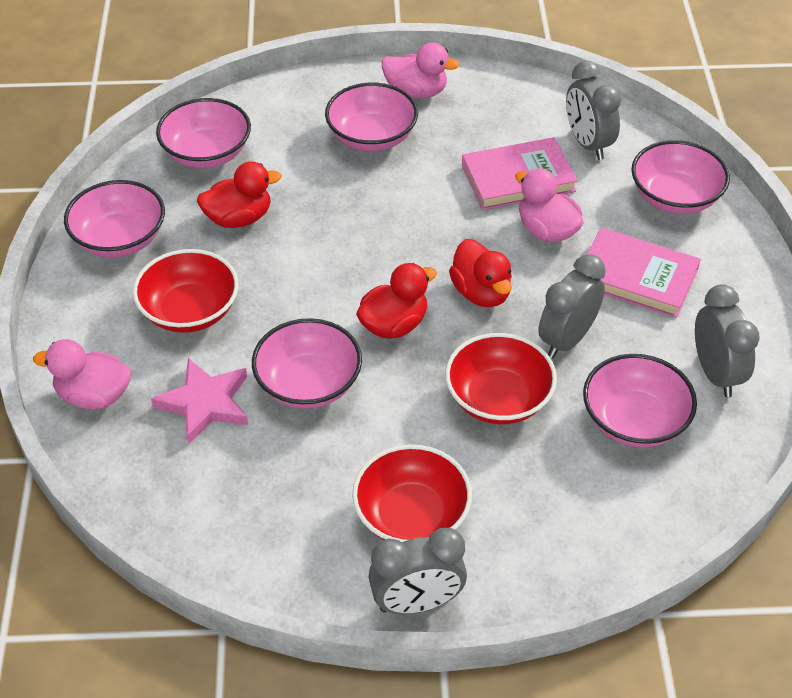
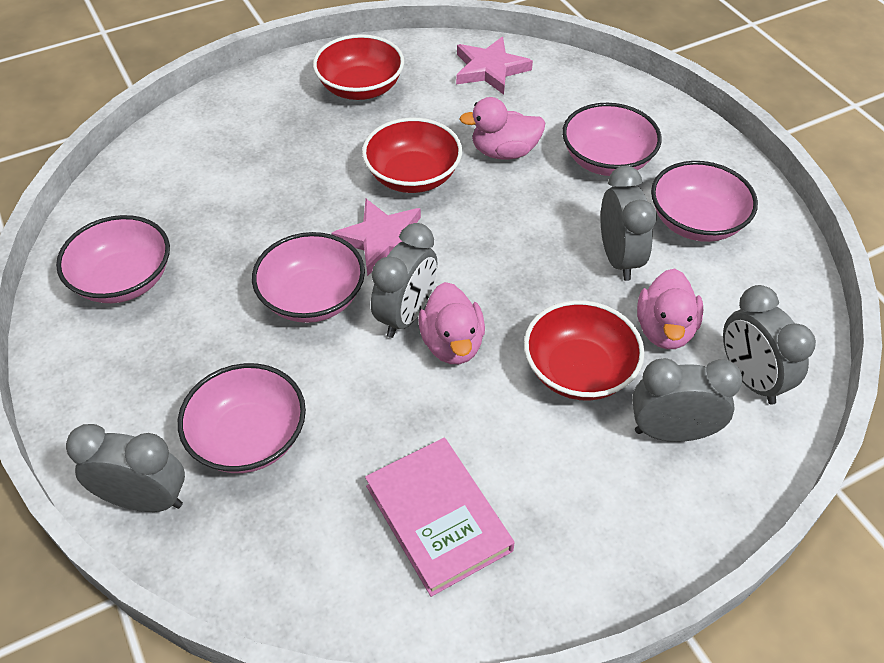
grey clock: [368,528,467,614] [538,254,606,358] [566,61,621,160] [695,284,760,397] = 4 -> [66,424,185,512] [371,223,437,338] [601,166,657,281] [632,358,743,442] [723,285,816,405] = 5
pink book: [462,137,578,210] [587,228,701,318] = 2 -> [365,438,515,597] = 1
pink bowl: [64,180,165,257] [156,98,251,168] [252,318,362,409] [325,83,418,151] [583,354,697,447] [631,140,730,214] = 6 -> [56,215,170,303] [178,363,306,473] [252,232,365,323] [562,103,662,176] [651,161,758,242] = 5
pink star: [151,358,248,444] = 1 -> [332,199,421,276] [456,37,533,95] = 2
red duck: [197,161,281,228] [356,263,437,339] [449,239,512,307] = 3 -> none = 0

